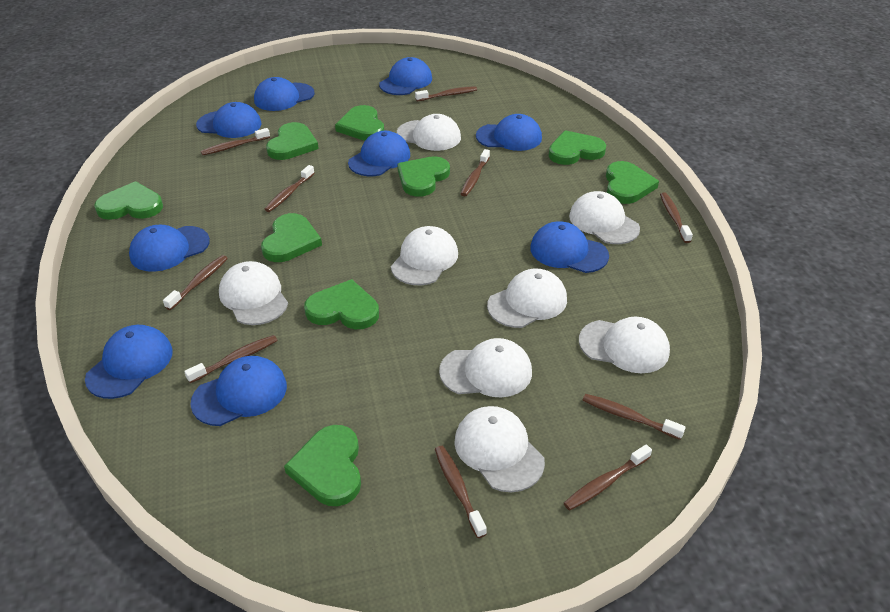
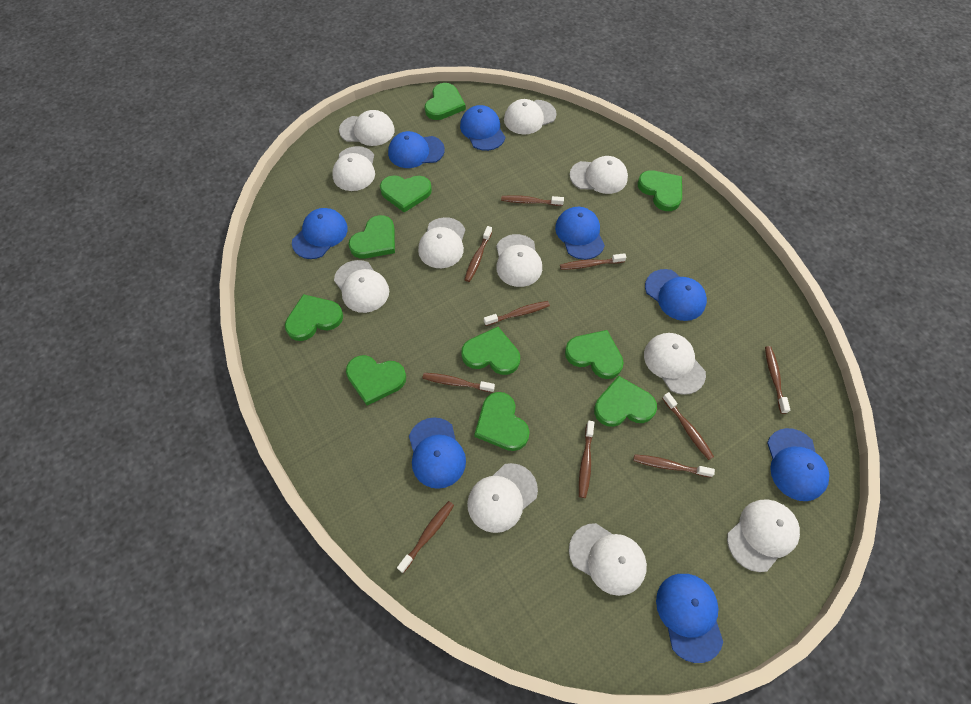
blue cap: [85,325,173,399] [129,225,210,272] [191,356,287,426] [196,102,261,138] [254,77,315,111] [348,131,410,176] [379,57,432,95] [476,114,542,151] [530,221,609,273] = 9 -> [292,208,348,259] [388,131,445,168] [409,418,466,489] [460,105,505,151] [555,207,605,260] [645,269,707,321] [656,574,723,663] [767,428,829,501] = 8
green heart: [94,181,163,220] [261,213,322,262] [266,122,319,160] [284,425,361,506] [304,279,379,329] [335,105,384,140] [397,156,450,197] [548,130,606,165] [606,161,659,204] = 9 -> [285,294,343,341] [346,355,406,405] [348,215,395,259] [380,175,432,213] [425,83,466,120] [461,327,520,375] [474,392,530,451] [565,330,624,379] [594,376,657,427] [638,170,682,211] = 10
white cap: [219,261,288,325] [391,226,458,285] [397,114,461,151] [439,338,532,397] [454,406,545,492] [487,268,567,328] [569,191,640,244] [579,317,670,373] = 8 -> [332,146,375,191] [334,260,389,313] [339,110,395,146] [418,217,465,268] [467,463,538,533] [496,234,542,287] [504,99,557,134] [569,523,647,596] [570,156,628,194] [644,333,706,395] [727,499,800,572] = 11

